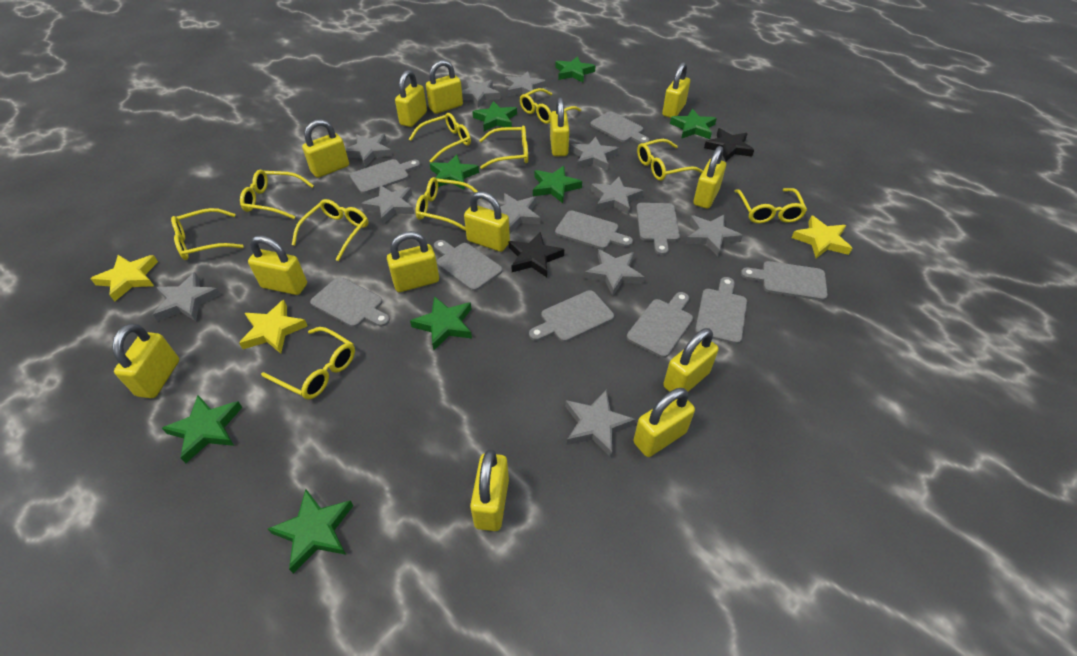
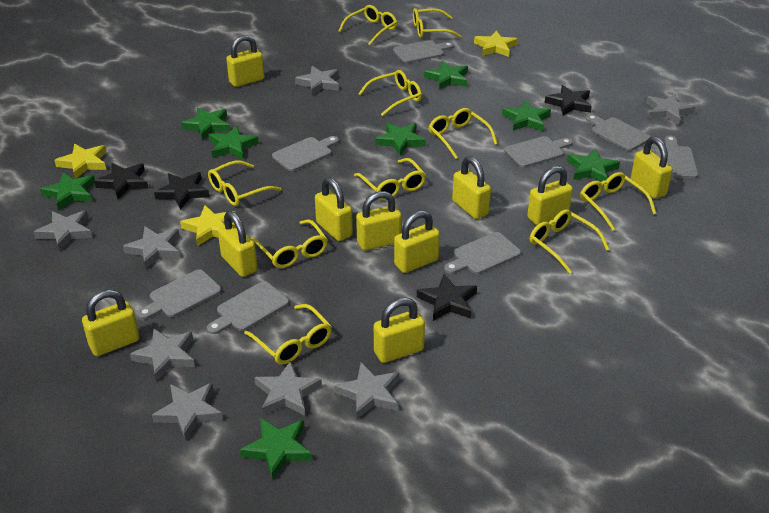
black star: [509,232,564,277] [704,128,754,161] = 2 -> [94,163,148,199] [154,172,209,210] [417,274,477,321] [545,85,592,116] = 4
grey cutting board: [310,277,390,327] [350,159,420,194] [434,240,503,291] [529,290,614,342] [555,211,633,249] [590,111,650,144] [627,292,693,358] [636,203,680,255] [695,277,747,344] [741,261,828,301] = 10 -> [137,269,222,320] [207,281,289,334] [272,136,339,171] [393,40,454,63] [444,232,521,274] [504,136,573,168] [586,114,650,151] [654,136,698,179] = 8
grey star: [153,272,221,321] [345,134,392,167] [361,185,414,224] [462,80,501,108] [491,193,540,234] [505,71,546,99] [565,389,636,457] [570,137,619,171] [584,249,645,296] [591,177,643,215] [686,214,743,256] = 11 -> [34,210,92,251] [123,226,180,269] [130,328,195,381] [152,383,223,441] [254,361,322,416] [295,66,339,95] [334,363,399,419] [646,94,695,125] = 8
yellow padlock: [112,323,179,398] [248,236,307,295] [302,119,349,178] [387,231,439,292] [395,70,427,127] [426,60,463,114] [464,191,510,252] [470,449,509,531] [550,97,569,156] [633,388,695,457] [662,62,690,118] [663,328,719,392] [693,146,726,209] = 13 -> [82,290,140,356] [218,211,257,277] [226,35,265,87] [315,177,353,241] [356,191,402,250] [374,297,425,363] [394,210,440,273] [452,156,491,219] [527,166,573,225] [631,137,673,199] = 10

